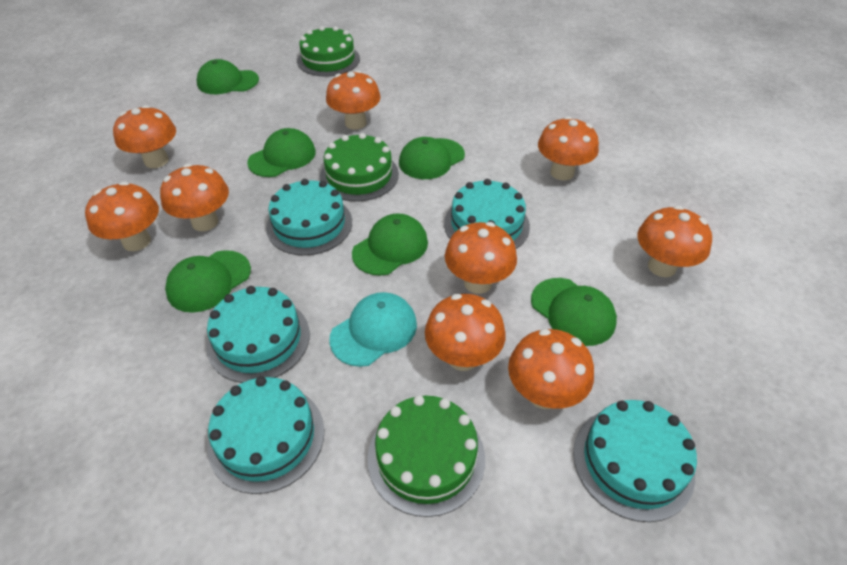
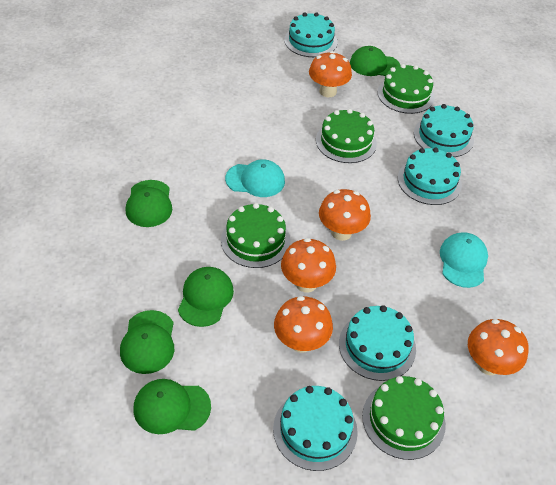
green cake: [297,26,360,77] [320,133,399,202] [367,395,485,517] = 3 -> [221,203,290,268] [316,109,377,163] [362,376,446,460] [378,64,435,114] = 4
green cap: [165,250,251,313] [196,59,259,94] [247,128,316,177] [352,213,428,276] [399,137,465,179] [531,278,617,346] = 6 -> [120,310,174,374] [126,180,172,227] [134,379,211,434] [178,267,234,327] [350,46,400,76] = 5
orange mushroom: [85,181,159,251] [113,105,176,168] [160,164,229,231] [326,70,381,130] [425,294,506,371] [445,222,517,294] [508,329,594,409] [538,116,599,180] [637,206,712,277] = 9 -> [274,296,333,353] [281,238,336,293] [309,51,352,97] [319,189,371,241] [468,319,529,375] = 5
turquoise cap: [329,292,417,367] = 1 -> [225,159,285,197] [440,232,488,288] = 2

